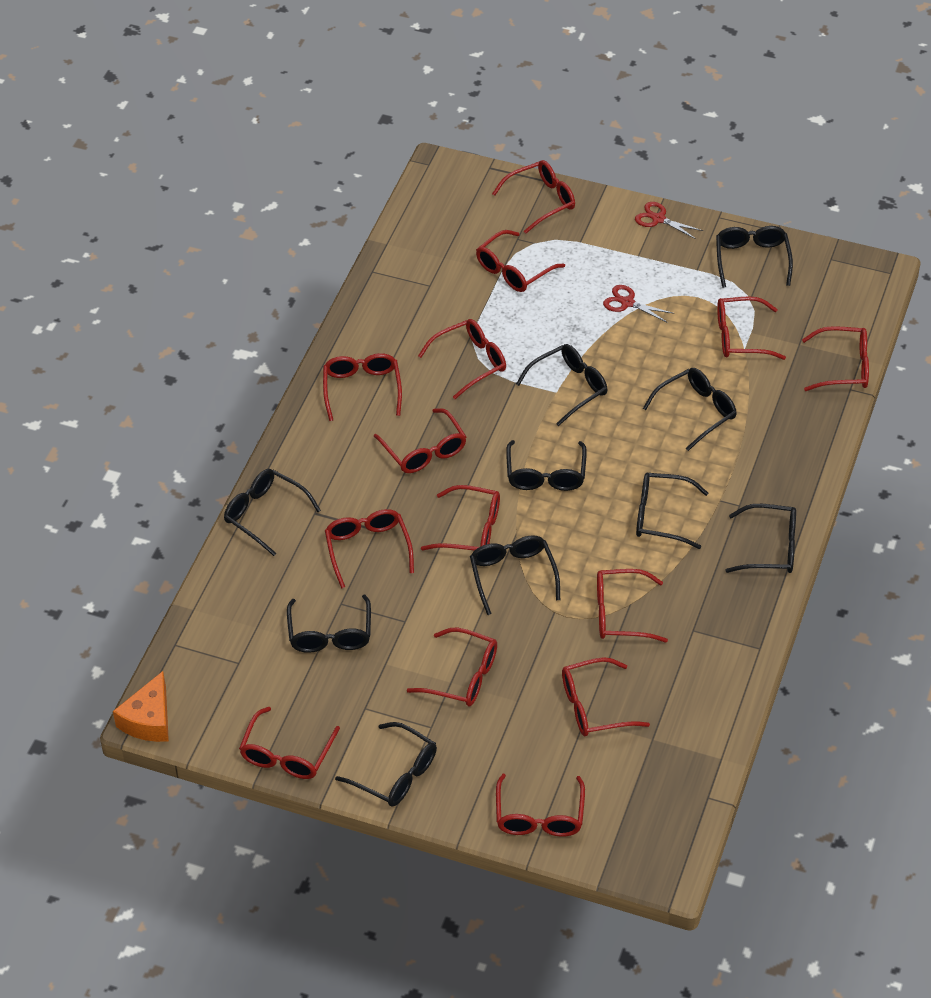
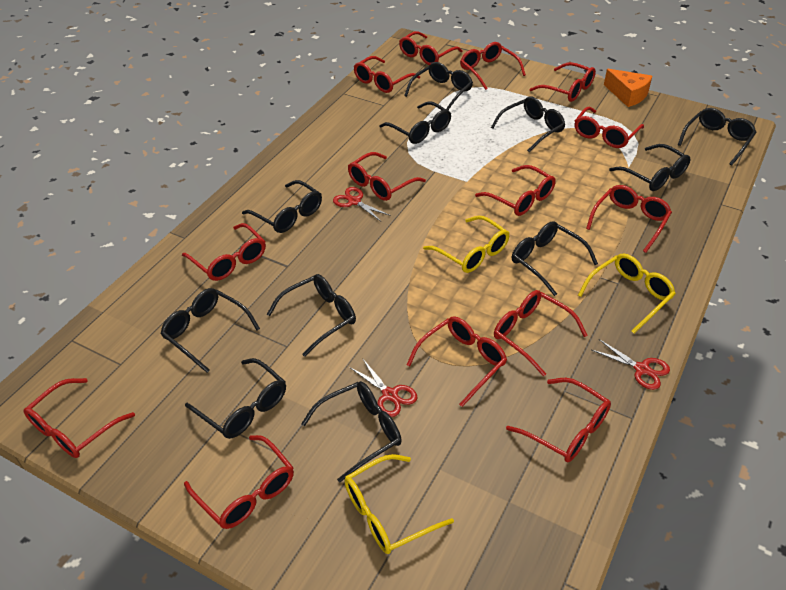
black glasses: [224,469,321,556] [287,595,371,653] [335,722,437,807] [470,535,560,615] [506,440,587,491] [516,344,607,426] [636,473,708,549] [643,368,737,451] [716,226,793,288] [725,504,796,573] = 10 -> [161,288,260,373] [185,358,286,439] [242,180,322,233] [267,274,356,357] [301,381,402,482] [379,101,451,144] [404,62,473,110] [491,97,565,152] [512,221,598,296] [609,144,690,191] [678,108,756,166] = 11
red scissors: [603,285,674,323] [635,202,703,239] = 2 -> [333,187,389,221] [351,358,417,417] [592,339,670,390] = 3
yellow glasses: none = 0 -> [344,454,454,554] [423,216,509,273] [578,253,676,333] = 3

